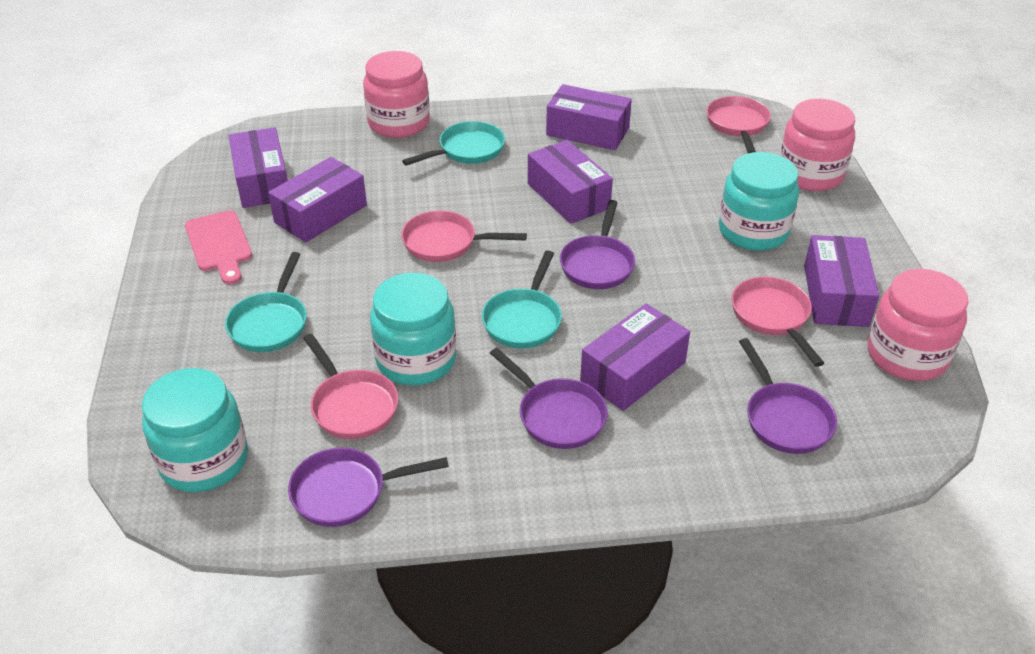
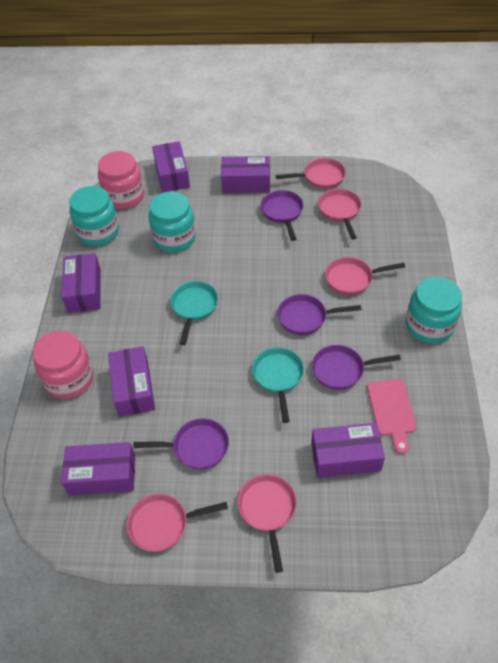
pink jar: [363,51,430,138] [780,99,855,191] [868,269,968,381] = 3 -> [33,331,94,399] [98,151,144,209] = 2
pink pan: [303,334,398,439] [401,211,527,262] [706,96,771,153] [732,277,824,367] = 4 -> [127,494,228,552] [238,474,297,573] [276,158,346,189] [318,189,361,239] [325,257,405,295] = 5
turquoise pan: [225,252,307,352] [402,121,505,166] [482,251,562,348] = 3 -> [170,281,218,345] [252,347,304,423] = 2

